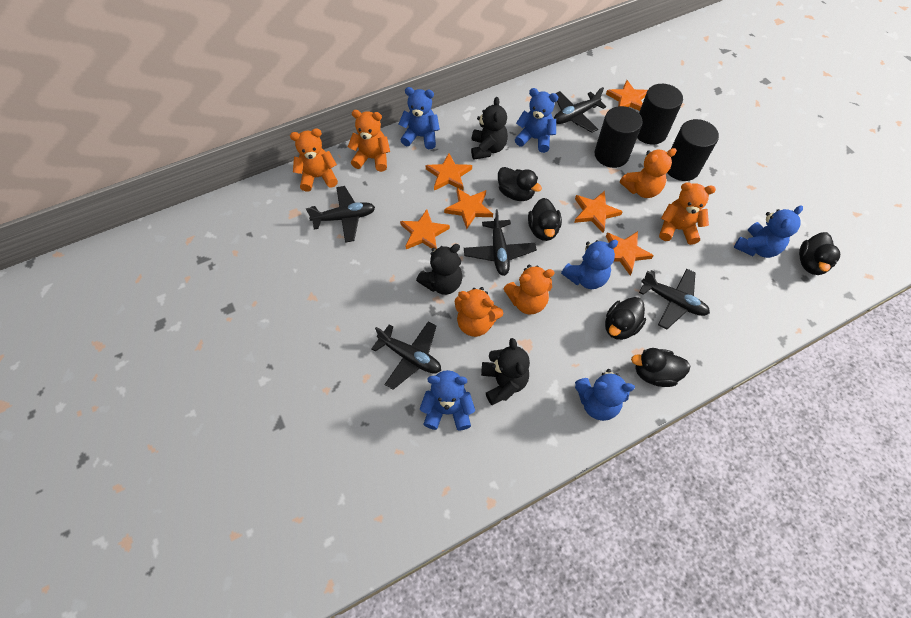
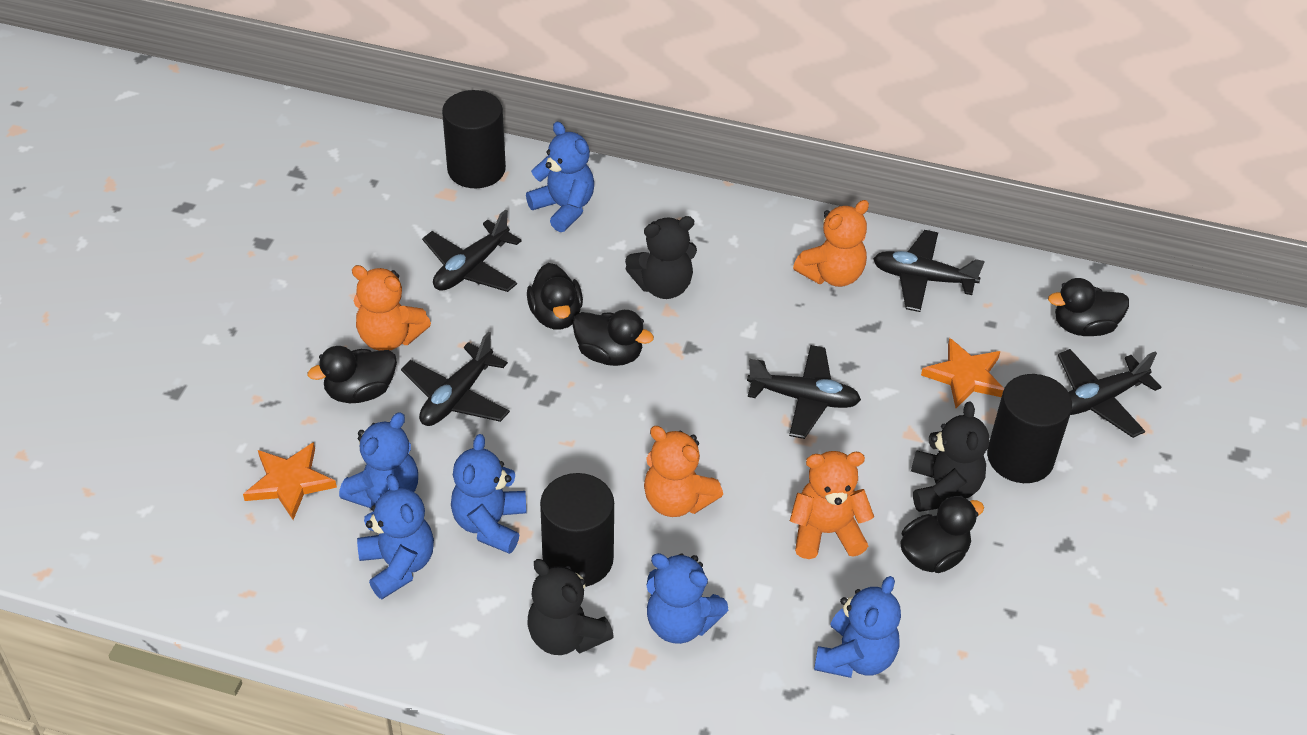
orange star: [400,209,450,249] [425,153,472,191] [444,188,493,229] [574,191,623,233] [606,80,647,111] [606,231,654,275] = 6 -> [243,442,337,520] [921,338,1004,408] = 2
orange teddy bear: [290,128,338,192] [348,110,390,172] [455,287,503,337] [504,265,555,315] [620,148,677,198] [659,182,716,245] = 6 -> [352,265,431,351] [644,426,723,517] [790,451,874,559] [793,200,869,287] = 4

